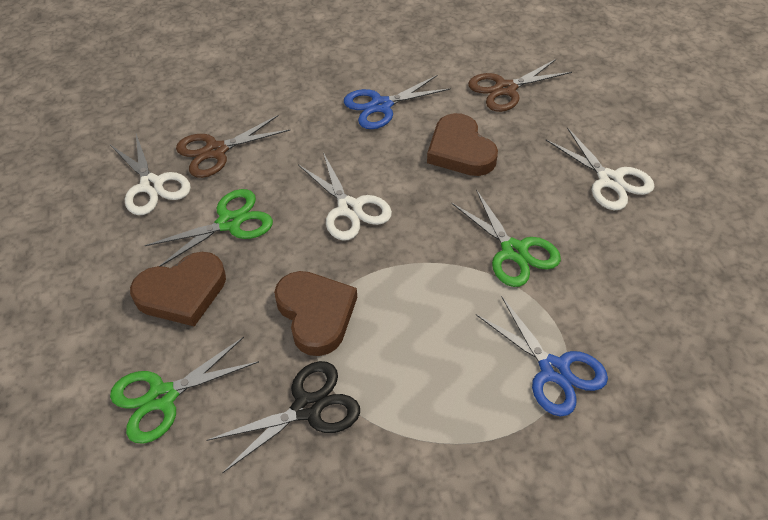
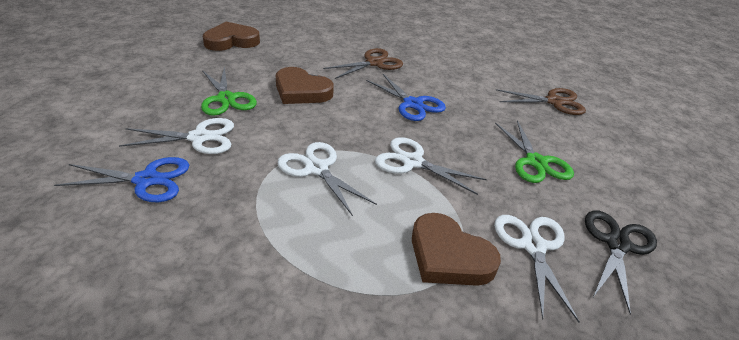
green scissors: [110,337,259,444] [145,189,273,266] [452,189,561,287] = 3 -> [201,67,257,116] [495,120,574,183] = 2
white scissors: [110,134,191,215] [298,152,392,241] [546,127,655,210] = 3 -> [119,118,234,154] [277,142,377,216] [375,137,487,195] [494,215,579,322] = 4

